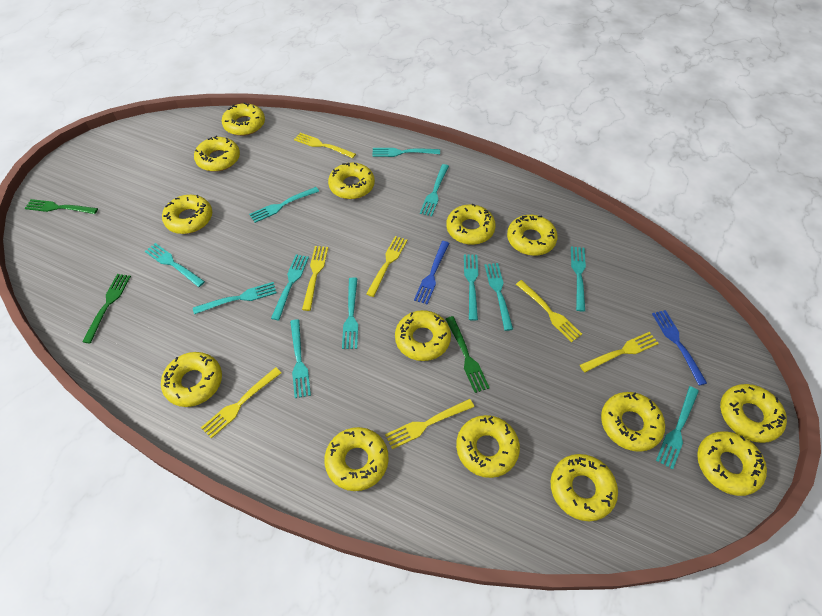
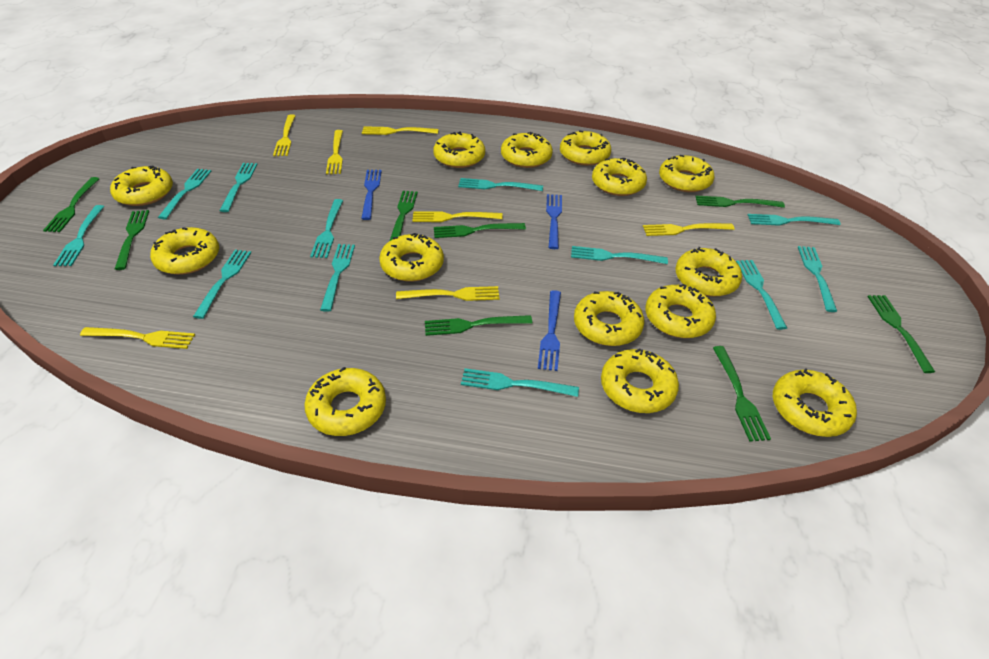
blue fork: [414,241,450,304] [652,310,707,386] = 2 -> [361,170,382,220] [538,290,561,371] [546,194,562,249] = 3
green fork: [24,199,98,214] [82,274,131,344] [446,316,490,393] = 3 -> [43,177,100,232] [115,210,149,270] [390,191,418,241] [425,315,532,336] [434,223,526,238] [695,195,785,208] [713,346,771,442] [868,295,935,373] = 8

